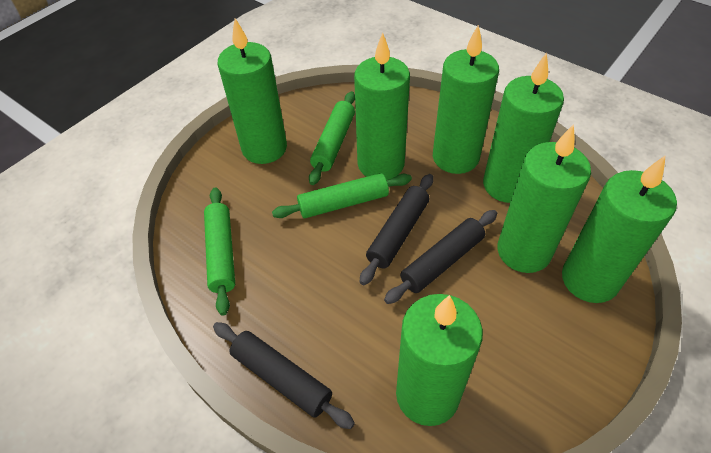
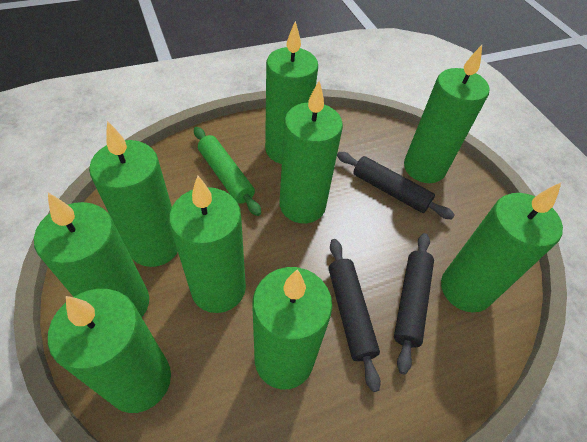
green candle: [218,19,287,164] [354,33,410,180] [396,294,483,426] [433,25,499,174] [483,53,564,203] [497,124,591,273] [562,156,677,303] = 7 -> [34,193,149,317] [48,289,171,413] [89,121,178,267] [169,176,246,313] [253,267,332,390] [265,21,318,164] [280,80,343,223] [404,45,489,183] [441,182,563,312] = 9
green rolling pin: [204,187,235,316] [272,173,412,218] [309,91,355,185] = 3 -> [194,127,261,216] = 1

